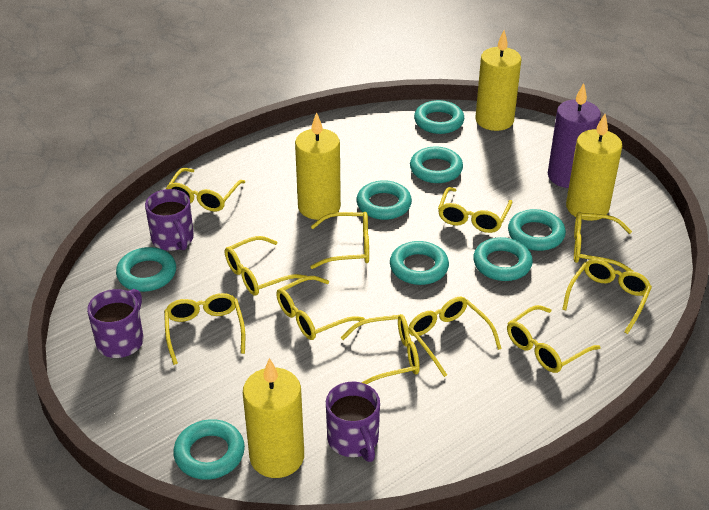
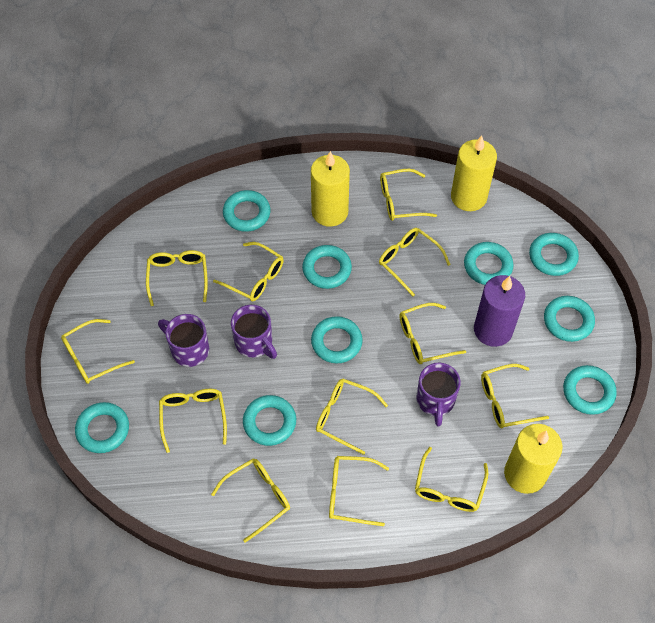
turquoise ring: [116,247,176,292] [173,419,245,480] [356,180,412,220] [390,241,449,285] [410,147,463,183] [414,100,464,134] [473,237,533,281] [508,209,566,251] = 8 -> [75,402,129,453] [223,190,270,232] [243,395,296,446] [302,245,352,289] [311,316,363,363] [464,242,513,285] [529,233,579,276] [544,296,595,342] [563,365,617,415] = 9
yellow candle: [243,358,304,478] [295,112,341,220] [475,30,521,131] [566,114,622,221] = 4 -> [311,151,350,227] [451,136,497,211] [504,424,563,494] = 3
yellow glasses: [164,293,245,365] [166,168,245,212] [225,236,307,296] [276,276,365,340] [310,212,369,269] [341,314,420,384] [408,297,502,377] [438,187,513,233] [507,305,601,373] [562,259,652,334] [574,212,634,272] = 11 -> [61,319,135,384] [146,250,208,306] [159,389,227,453] [211,458,290,543] [213,242,284,301] [316,379,388,455] [329,456,389,526] [379,228,451,297] [380,169,437,221] [399,303,466,364] [415,447,488,512] [481,364,549,428] = 12

